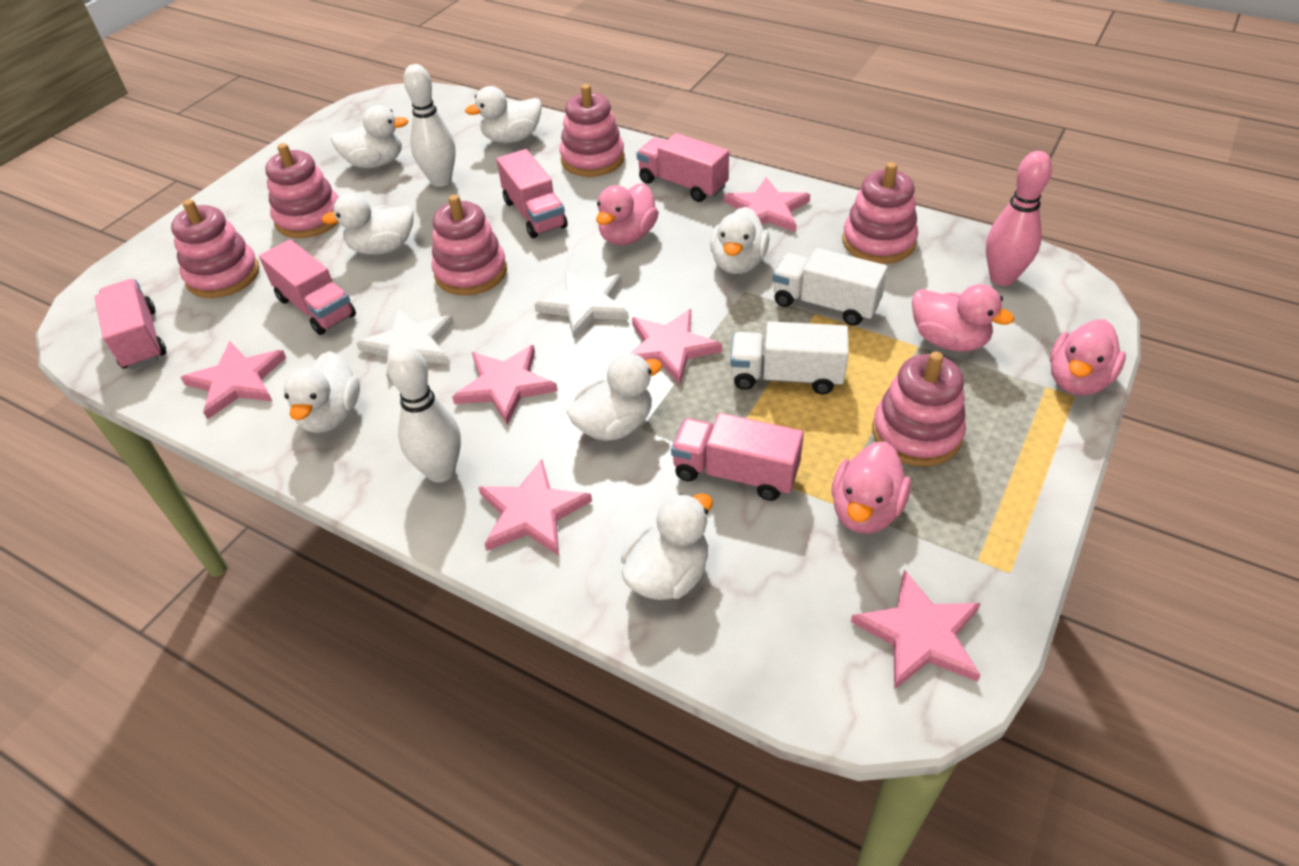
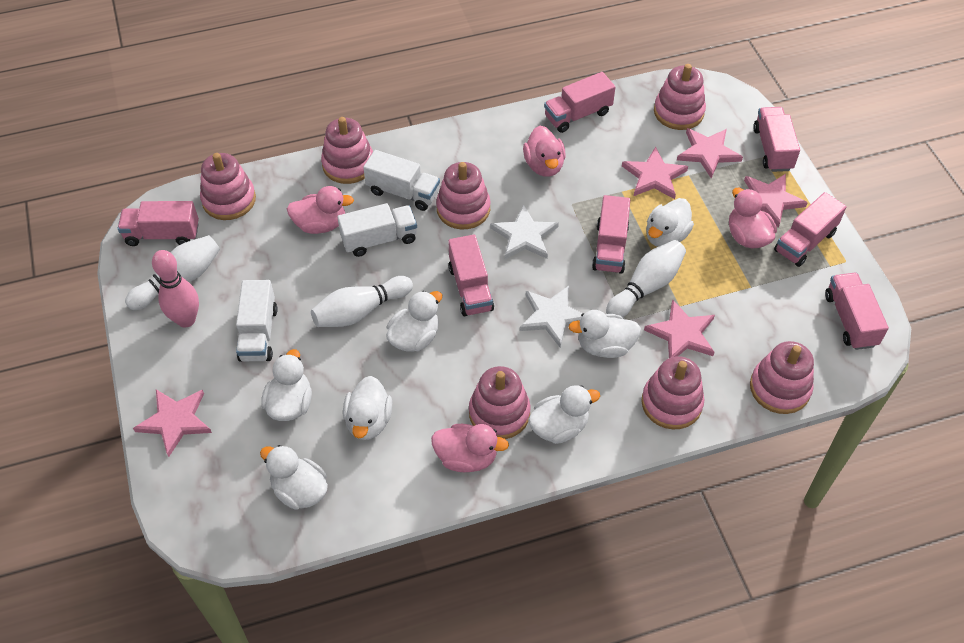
pink stacking toy: [171,199,259,298] [265,143,339,238] [431,195,507,295] [560,84,625,177] [842,162,918,264] [872,352,966,467] = 6 -> [200,153,256,220] [321,117,373,184] [436,162,491,229] [469,366,530,439] [641,356,705,429] [654,64,706,130] [750,341,814,414] = 7
pink star: [180,341,286,420] [452,345,558,425] [478,459,592,556] [630,309,722,384] [724,177,810,232] [851,569,981,690] = 6 -> [133,389,212,457] [622,146,688,199] [644,299,715,358] [677,128,743,178] [744,174,808,228] = 5
pink truck: [95,279,166,369] [259,240,356,335] [496,149,567,238] [637,133,729,202] [671,413,804,501] = 5 -> [118,201,199,246] [448,234,494,316] [544,72,615,133] [592,195,630,274] [753,107,800,172] [774,192,847,267] [825,273,889,350] = 7
white bowling pin: [387,346,461,483] [403,64,456,187] = 2 -> [125,235,220,310] [311,276,413,327] [606,240,686,318] = 3
white truck: [730,321,849,394] [773,248,888,326] = 2 -> [236,280,278,362] [337,203,417,257] [363,150,440,211] = 3

